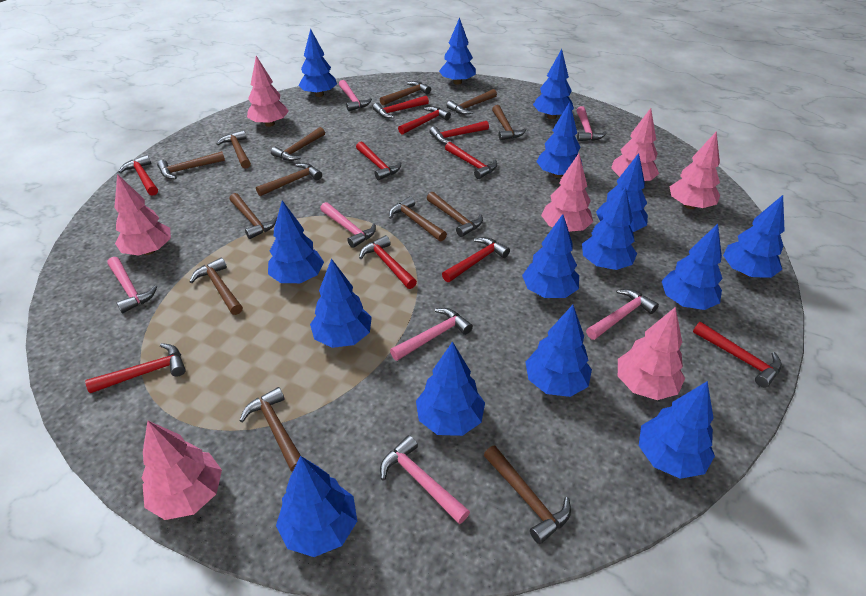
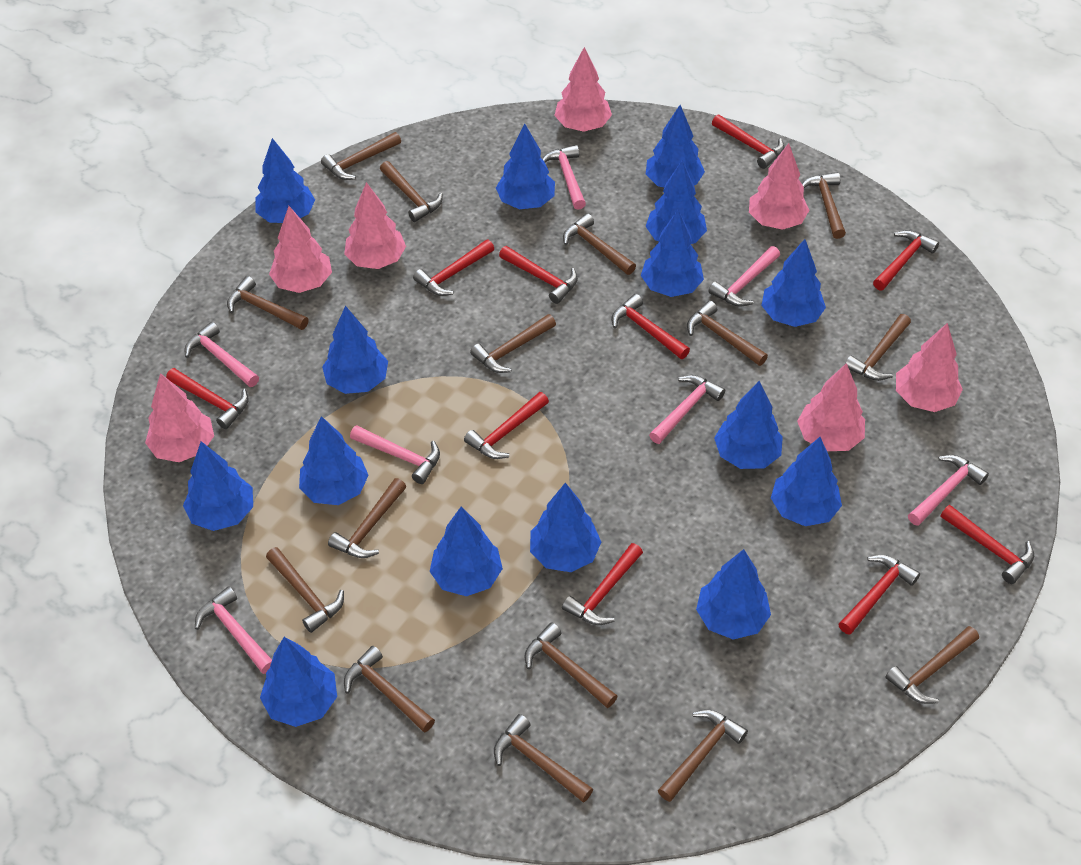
brown hammer: [157,151,225,179] [190,258,243,315] [216,130,251,169] [229,193,277,239] [240,387,301,472] [256,163,322,196] [271,127,325,161] [380,81,431,105] [389,196,447,241] [427,192,483,237] [446,89,497,115] [484,446,571,544] [492,105,527,140] = 13 -> [227,276,309,330] [266,547,344,633] [321,132,401,180] [328,478,407,558] [344,646,435,733] [380,161,443,222] [470,314,556,373] [494,714,593,803] [524,622,618,708] [563,213,636,275] [658,710,748,802] [687,301,768,366] [802,172,846,239] [845,314,911,381] [885,626,979,704] = 15

